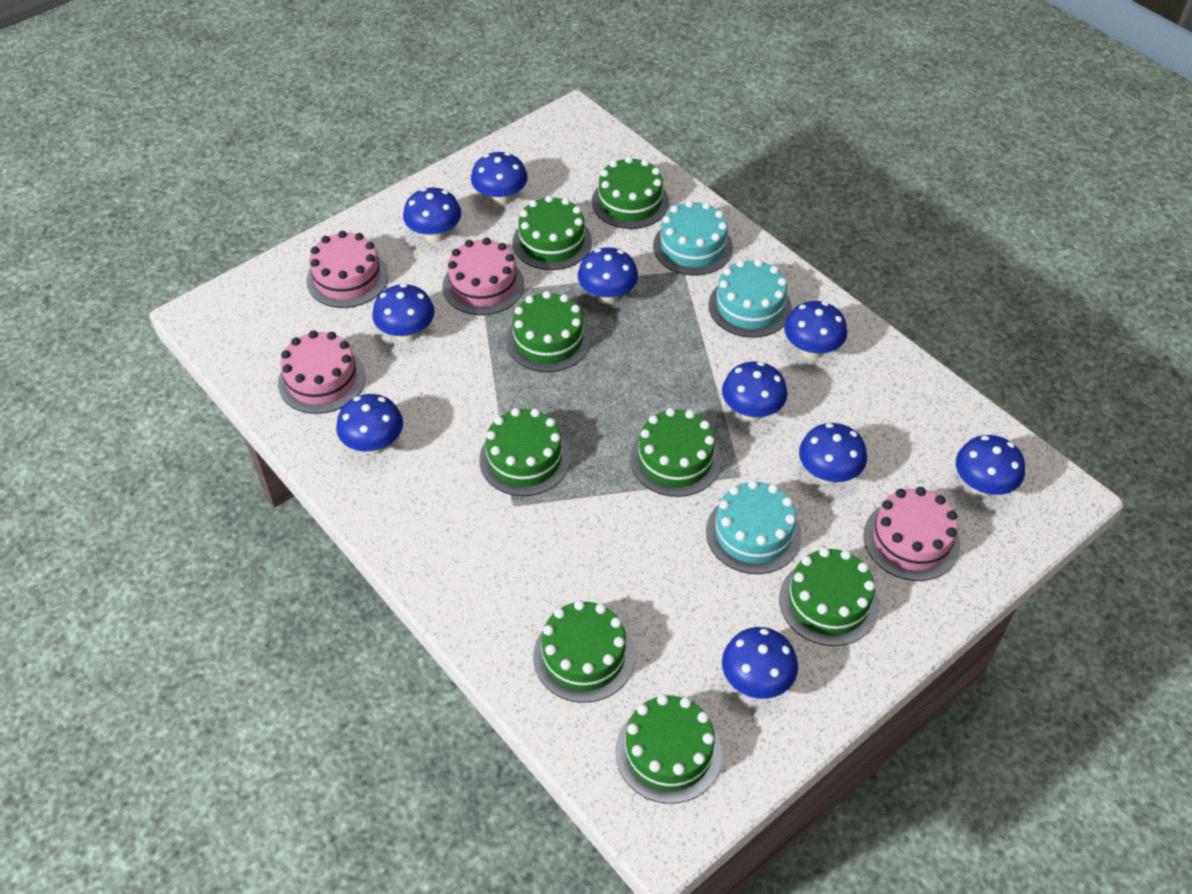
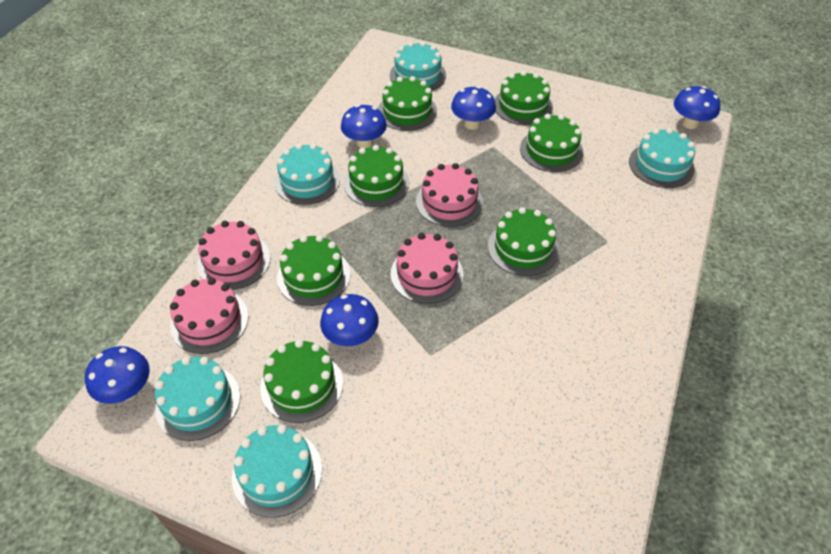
blue mushroom: [336,394,403,454] [372,284,435,342] [403,188,461,243] [471,152,528,206] [578,247,638,304] [722,361,787,421] [722,627,798,699] [784,301,847,359] [799,423,867,484] [956,435,1025,496] = 10 -> [85,346,150,404] [320,294,379,346] [341,105,387,149] [451,86,496,130] [674,86,720,129] = 5
green cake: [479,408,570,496] [506,291,591,372] [512,195,592,270] [533,600,635,703] [592,156,669,229] [616,694,722,803] [630,408,721,497] [779,548,879,646] = 8 -> [260,339,343,423] [277,235,350,306] [344,145,409,207] [378,76,437,131] [488,207,559,276] [495,71,553,125] [520,114,583,172] = 7
turquoise cake: [653,200,733,275] [706,480,801,574] [708,259,792,338] = 3 -> [155,356,240,441] [232,425,322,518] [274,144,340,205] [390,42,446,91] [629,128,695,188] = 5

